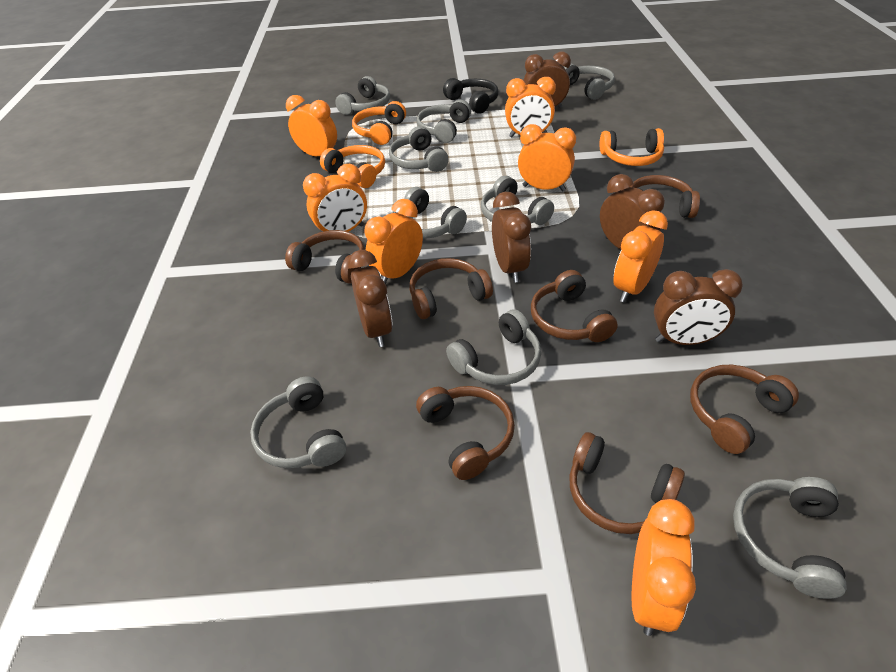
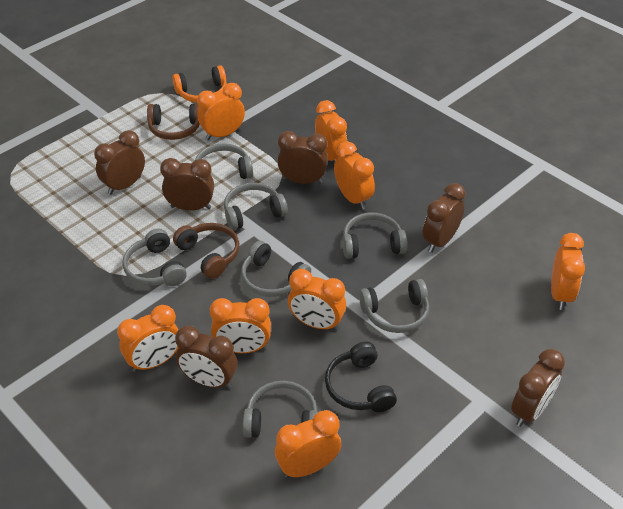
brown clock: [347,250,393,347] [492,192,531,283] [523,52,571,108] [600,174,665,249] [654,269,743,345] = 5 -> [94,130,145,195] [160,158,214,211] [175,325,238,389] [277,131,328,184] [422,183,466,253] [511,349,565,427] = 6
brown headphones: [285,230,365,284] [409,258,493,319] [416,386,515,480] [531,270,618,342] [569,432,685,534] [630,175,700,218] [690,365,799,454] = 7 -> [147,104,200,140] [173,223,239,279] = 2
grey headphones: [250,376,346,468] [335,76,390,115] [389,126,449,172] [394,187,467,239] [417,100,471,143] [446,309,541,385] [481,176,554,225] [563,64,615,100] [733,477,847,599] = 9 -> [122,229,187,286] [195,143,253,179] [224,183,288,230] [241,241,311,297] [243,381,318,438] [343,213,407,259] [359,279,429,333] = 7
orange clock: [286,95,337,156] [303,164,367,232] [364,199,423,284] [505,77,556,137] [518,124,576,191] [613,210,668,303] [632,499,696,636] = 7 -> [117,305,179,372] [197,83,245,140] [210,298,271,353] [275,410,341,478] [288,269,346,331] [315,100,347,163] [334,141,375,209] [551,233,585,310] = 8
orange headphones: [320,145,385,188] [352,101,406,145] [600,128,664,166] = 3 -> [172,65,227,103] = 1

